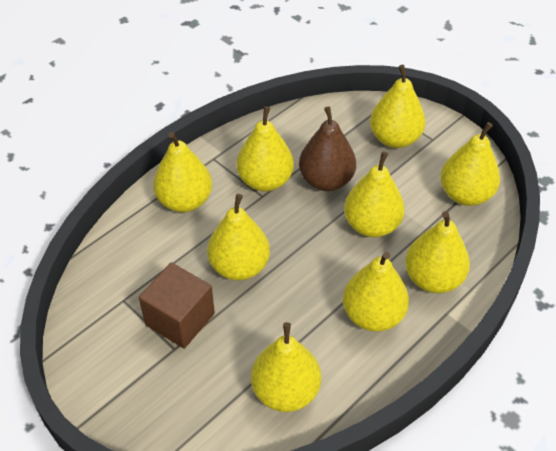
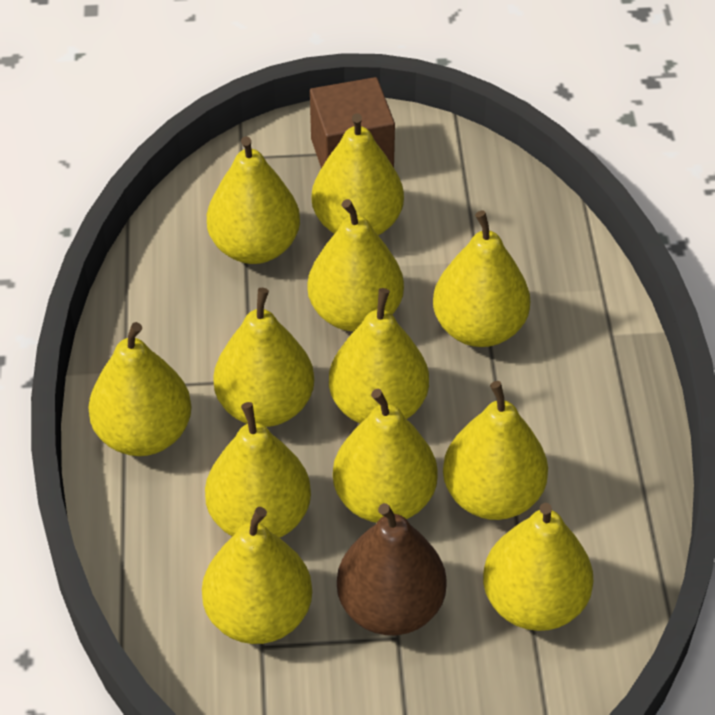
yellow pear: [153,132,212,212] [207,194,270,281] [237,106,294,191] [251,322,321,412] [343,252,409,331] [344,152,405,237] [370,65,425,148] [405,211,470,293] [440,122,500,206] = 9 -> [88,322,192,456] [202,507,312,644] [205,402,311,538] [207,136,300,264] [213,288,314,427] [307,199,404,332] [312,113,404,235] [329,288,429,423] [333,389,438,523] [433,211,530,347] [443,381,548,520] [483,503,593,631] = 12

